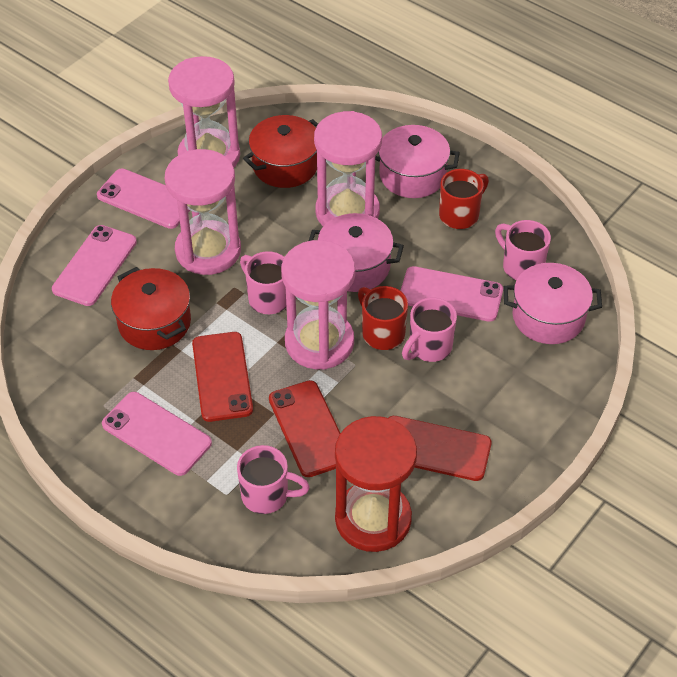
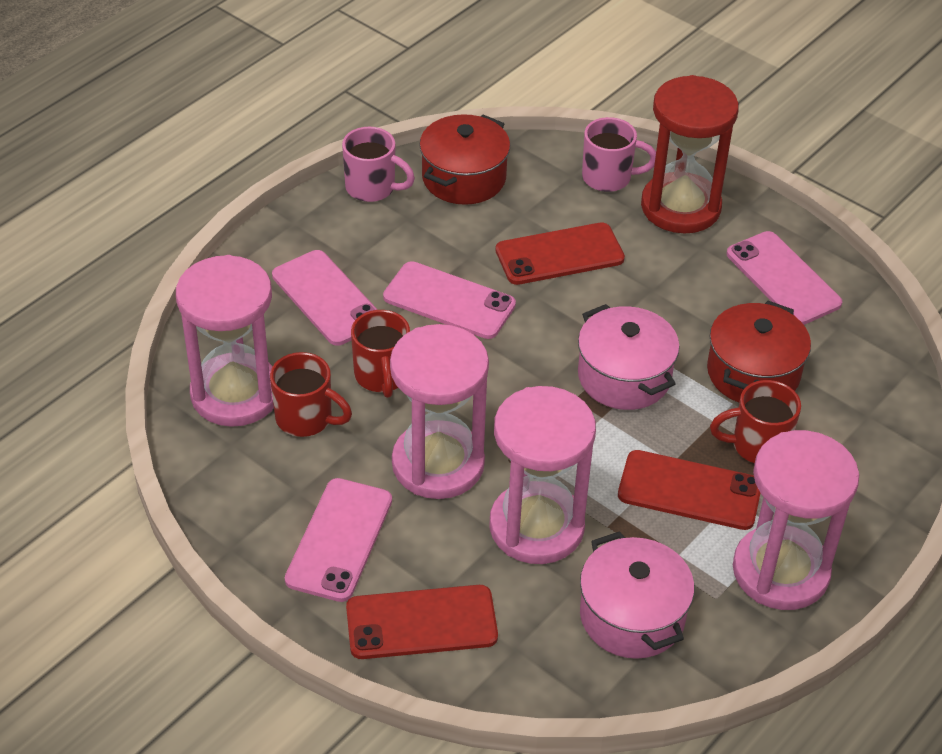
pink mug: [237,445,310,514] [240,251,286,314] [402,298,457,362] [495,220,551,280] = 4 -> [342,127,415,202] [582,117,656,192] = 2
pink pot: [309,213,404,292] [375,125,460,198] [503,263,602,344] = 3 -> [578,304,680,410] [580,531,695,659] = 2
red mug: [358,286,408,350] [439,169,489,229] = 2 -> [270,352,352,437] [351,310,410,398] [710,380,801,463] = 3

